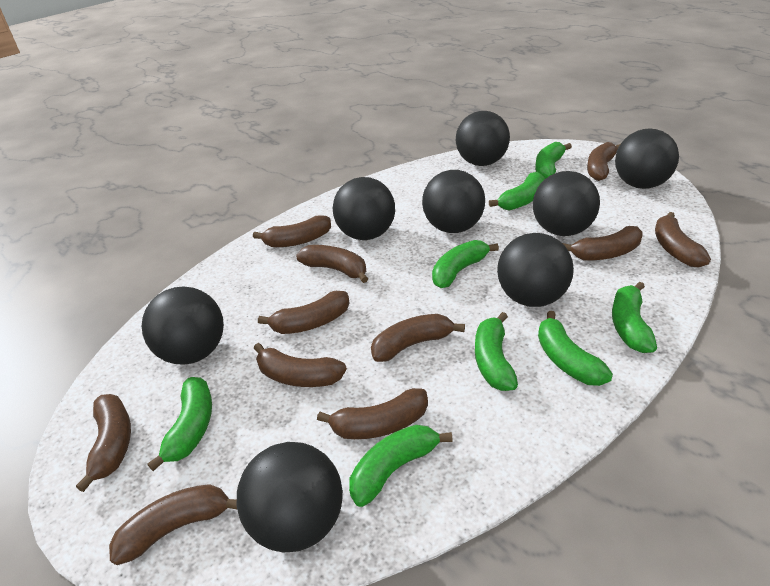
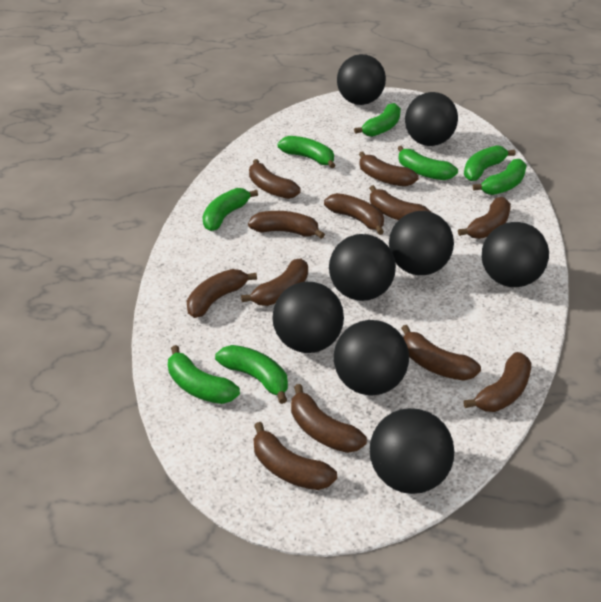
brown banana: [76,394,131,492] [109,484,237,565] [253,215,331,247] [254,343,347,387] [258,291,350,334] [296,245,368,283] [317,388,428,439] [371,314,465,362] [562,226,643,260] [587,142,620,181] [655,212,711,267] = 11 -> [187,269,257,318] [241,258,308,306] [248,211,325,239] [249,159,301,199] [254,422,337,490] [291,384,367,453] [324,193,384,235] [359,151,419,187] [369,185,431,220] [401,325,481,381] [458,197,511,239] [463,352,531,412] = 12

